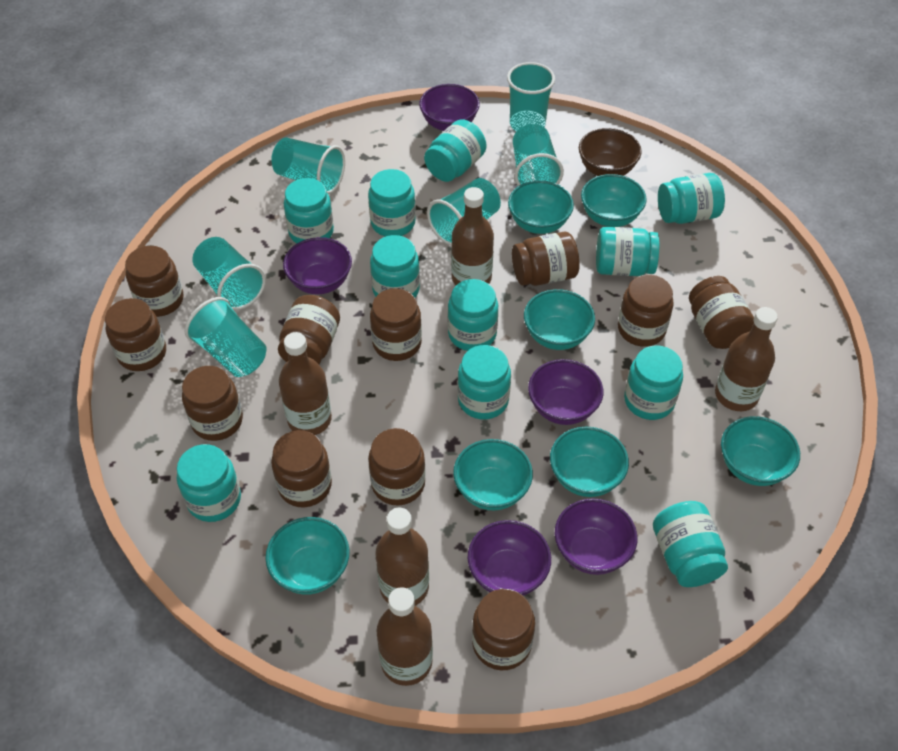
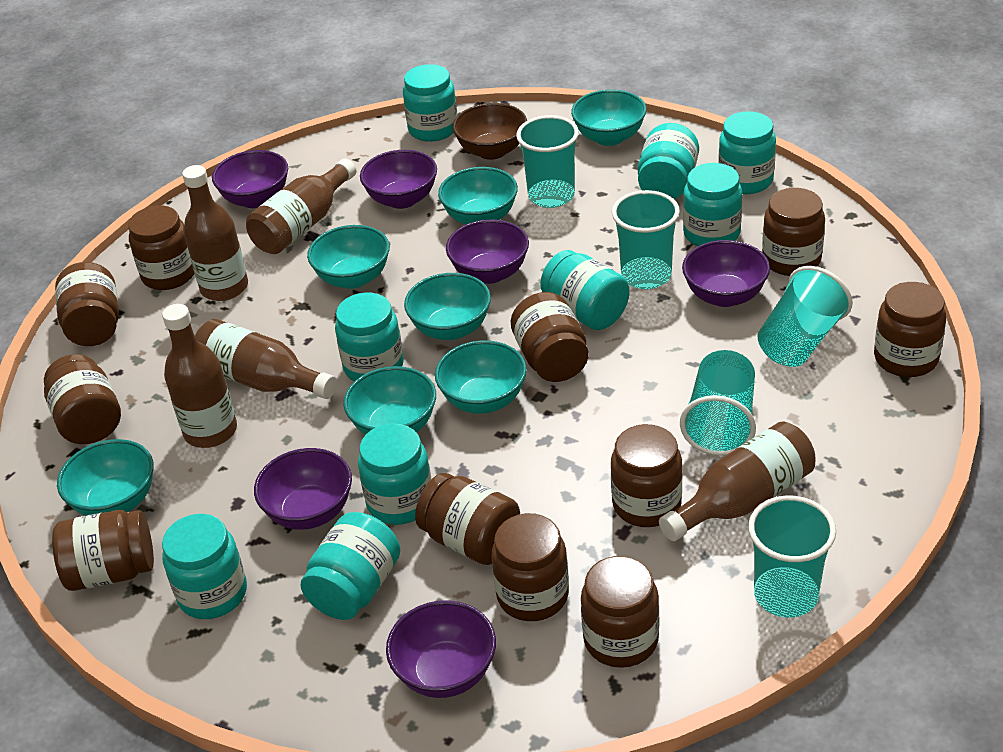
purple bowl: [283,237,352,294] [419,84,480,131] [468,520,551,596] [528,359,603,425] [555,498,637,575] = 5 -> [212,150,288,208] [254,448,352,530] [360,150,437,209] [386,600,496,698] [446,219,529,284] [682,240,770,307] = 6
turquoise cup: [185,297,267,377] [192,237,266,310] [271,138,345,194] [427,178,501,246] [507,62,555,131] [513,124,564,186] = 6 -> [516,115,579,208] [612,190,680,289] [680,350,756,456] [748,496,836,618] [758,266,852,367] = 5
turquoise jar: [177,444,241,522] [284,178,334,244] [368,169,416,237] [370,235,420,298] [424,119,487,182] [448,279,498,351] [458,345,511,419] [596,227,659,276] [624,345,683,420] [653,501,728,587] [658,173,725,224] = 11 -> [162,514,247,619] [300,512,400,620] [335,293,404,381] [358,424,431,525] [403,64,457,142] [540,250,629,330] [638,123,699,199] [683,163,742,246] [718,111,776,194] = 9

